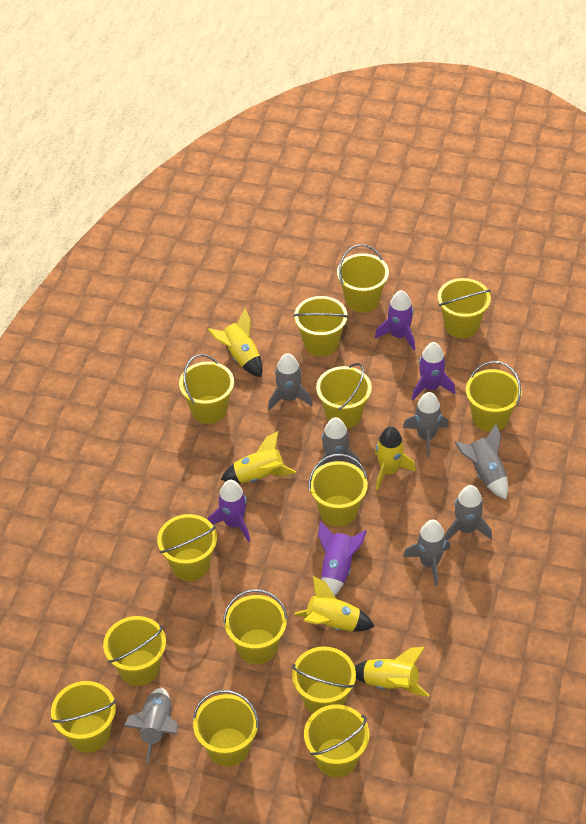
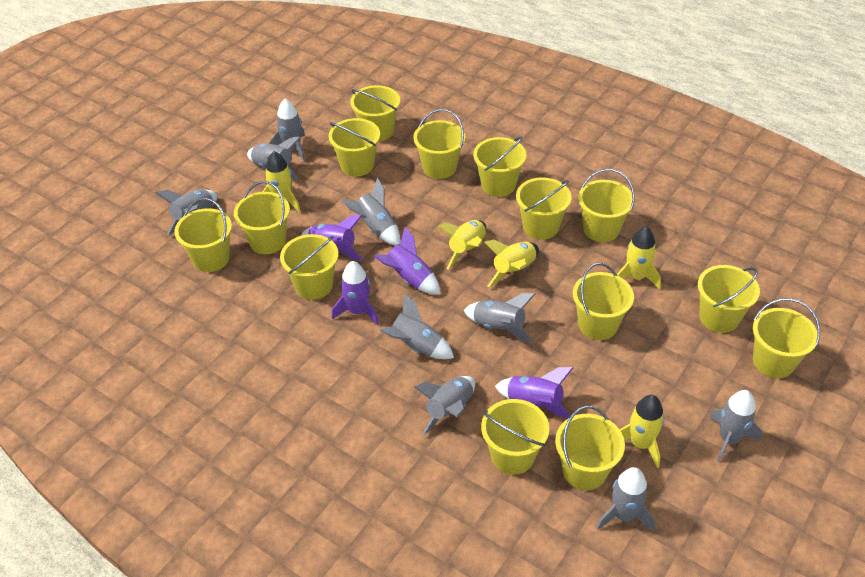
grey rocket: [124,688,178,764] [268,353,313,410] [317,417,361,469] [403,392,449,457] [403,520,450,586] [445,485,492,540] [455,424,508,500] = 7 -> [156,189,217,235] [247,137,301,180] [270,99,306,162] [341,178,400,246] [380,293,454,359] [414,376,475,435] [464,293,535,343] [596,467,655,532] [709,390,762,462] = 9

